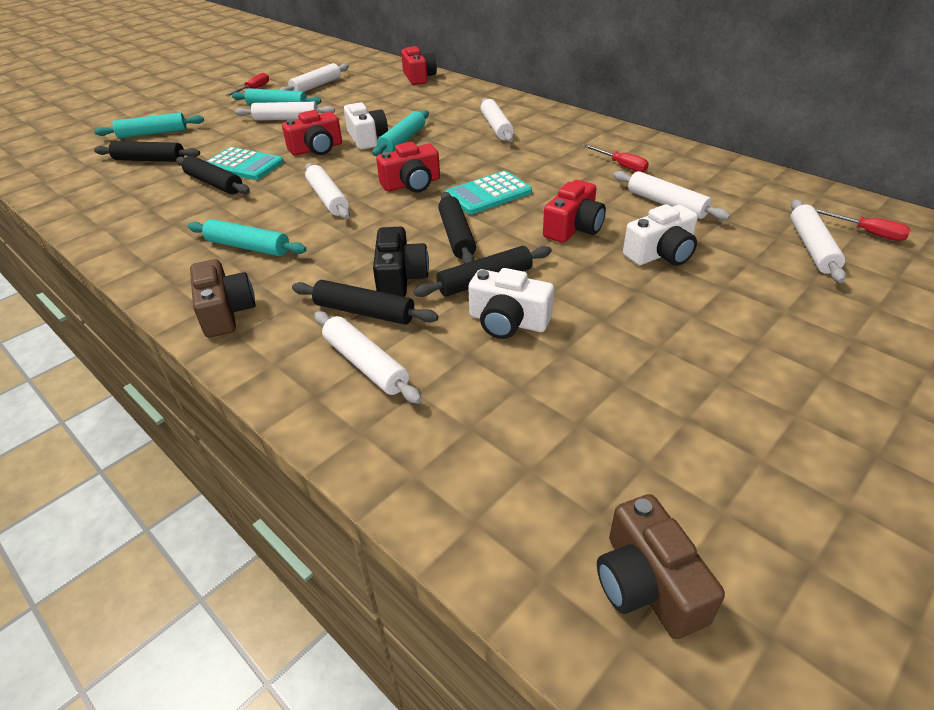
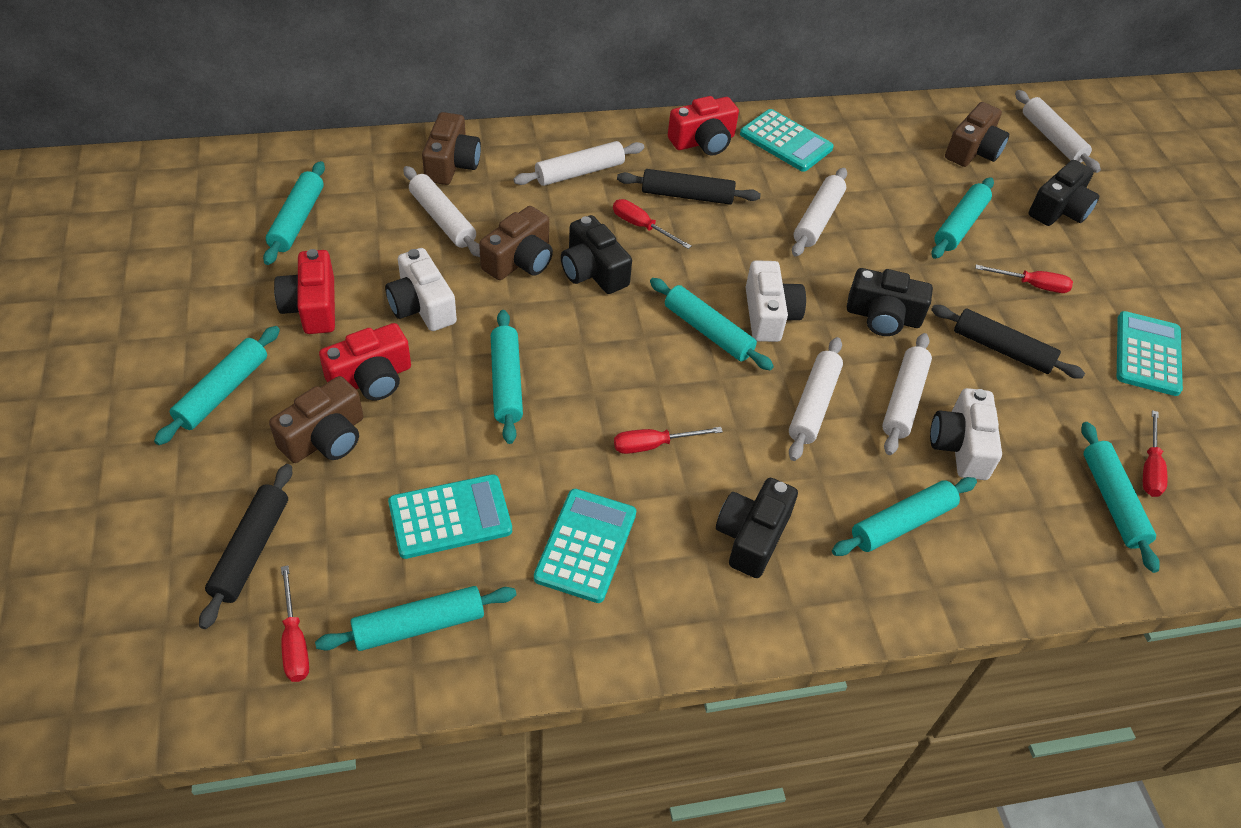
black camera: [373,227,429,297] = 1 -> [561,215,632,294] [716,478,798,578] [847,268,933,336] [1029,160,1099,226] = 4
black rolling pin: [94,141,200,162] [176,156,250,194] [292,280,439,325] [414,246,552,297] [438,192,476,264] = 5 -> [199,464,292,629] [617,169,761,205] [931,305,1085,379] = 3
brown camera: [190,259,256,338] [597,494,725,639] = 2 -> [269,376,363,463] [422,112,481,185] [479,206,553,280] [945,102,1009,167] = 4
red camera: [282,110,342,156] [376,142,440,193] [401,46,437,85] [543,180,606,243] = 4 -> [274,249,335,334] [319,323,411,401] [668,96,739,156] = 3
red screwdriver: [225,73,269,96] [584,145,649,172] [815,209,911,241] = 3 -> [281,565,309,682] [613,199,691,249] [614,427,723,454] [975,265,1073,293] [1143,410,1167,497] = 5
turquoise calculator: [206,147,284,180] [445,171,532,214] = 2 -> [388,474,512,559] [534,489,636,603] [740,109,834,172] [1117,311,1183,396] = 4
turquoise rolling pin: [94,113,204,139] [188,219,307,256] [232,88,321,105] [372,110,429,156] = 4 -> [154,326,280,445] [263,161,325,265] [315,586,517,651] [491,310,523,444] [650,278,774,370] [832,477,977,556] [931,177,994,259] [1081,422,1160,573] = 8
white rolling pin: [235,102,335,121] [280,63,349,92] [305,163,350,219] [314,311,422,404] [480,98,514,142] [613,171,731,220] [790,199,846,283] = 7 -> [403,166,480,257] [514,141,644,186] [789,337,843,461] [792,168,847,257] [882,333,932,455] [1015,90,1101,173] = 6

